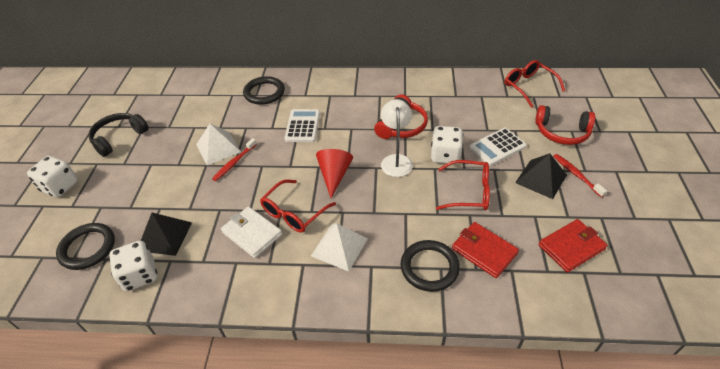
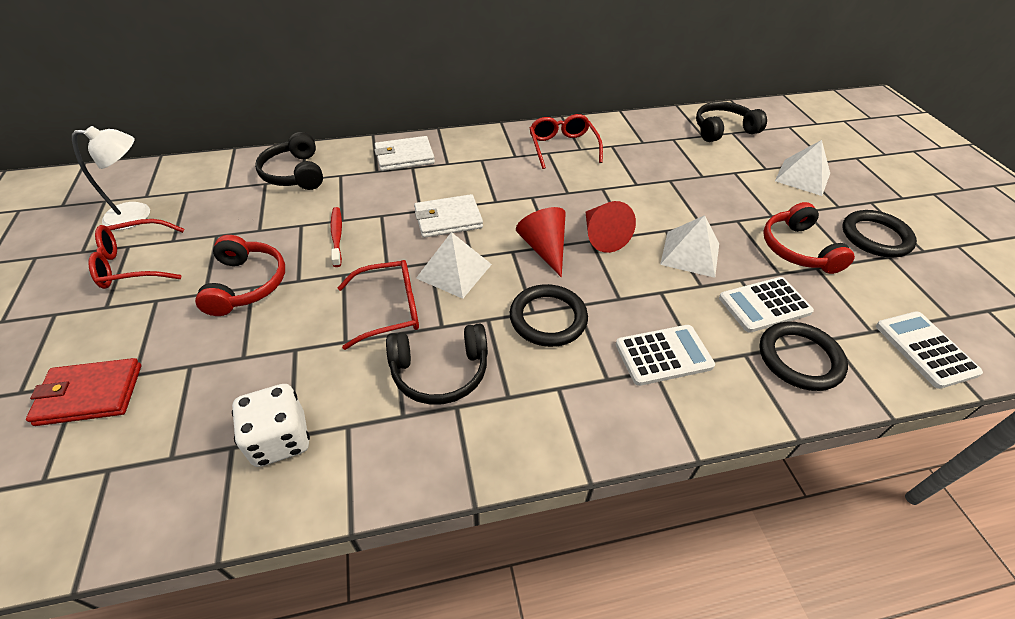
black headphones: [88,113,149,157] = 1 -> [255,132,323,190] [386,323,488,405] [696,101,767,142] = 3
black pyramid: [141,213,192,256] [515,153,567,199] = 2 -> none = 0
red cone: [316,149,353,198] = 1 -> [516,207,566,277] [586,201,636,253] = 2
red toothbrush: [212,138,257,181] [553,154,607,197] = 2 -> [330,207,342,267] = 1
red wallet: [452,222,519,278] [539,219,607,273] = 2 -> [26,358,141,426] = 1
white calculator: [285,109,320,142] [469,128,527,166] = 2 -> [616,325,715,386] [719,277,814,333] [876,311,983,389] = 3
white dice: [27,156,78,198] [109,241,157,291] [431,126,463,164] = 3 -> [232,384,310,467] = 1
white pyramid: [196,124,241,165] [311,223,368,271] = 2 -> [416,232,492,299] [660,215,719,278] [775,140,830,196] = 3
white wallet: [221,206,282,258] = 1 -> [374,136,435,171] [414,194,483,238] = 2

